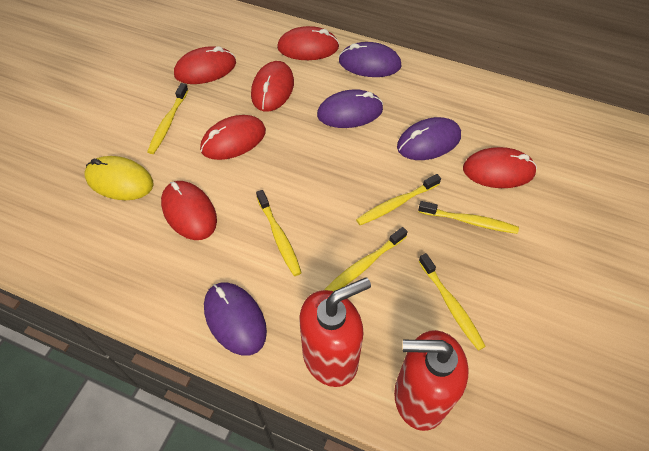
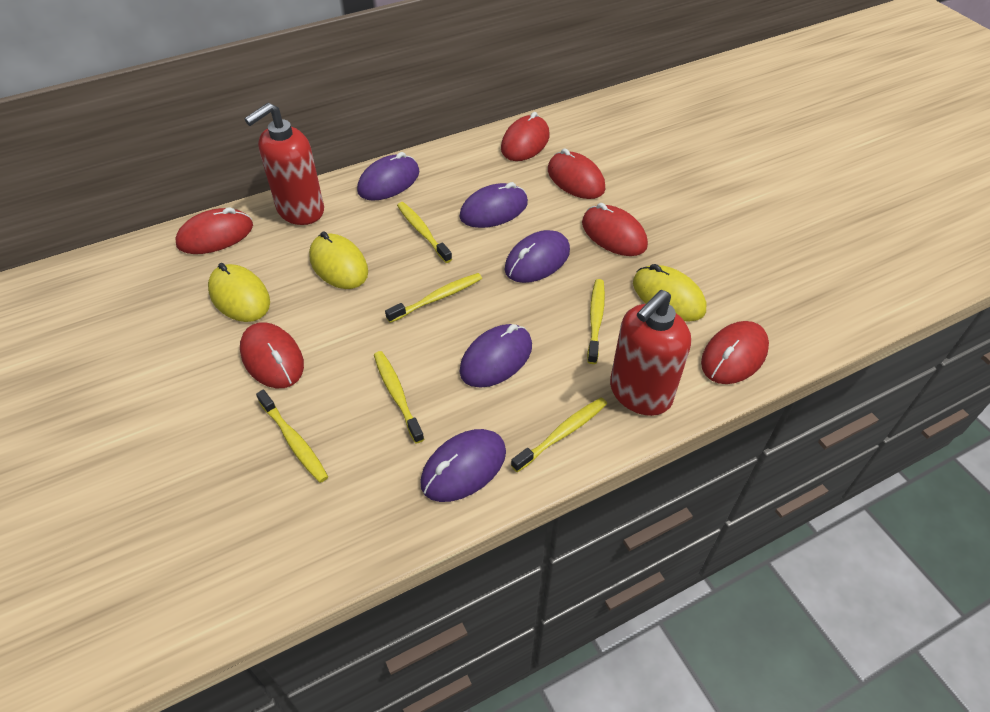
purple mouse: [204,283,267,356] [317,89,383,128] [339,42,401,77] [397,117,461,160] = 4 -> [357,152,420,201] [420,429,506,502] [460,182,528,228] [460,324,532,388] [504,230,570,283] = 5
yellow mouse: [85,156,154,200] = 1 -> [208,263,270,322] [309,231,368,289] [633,264,707,322] = 3

